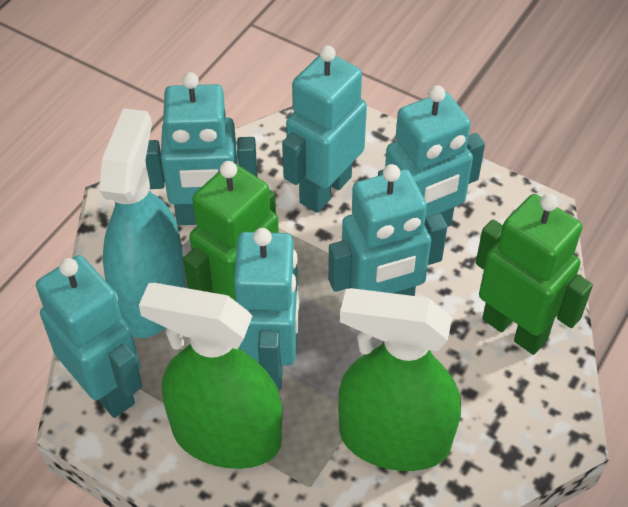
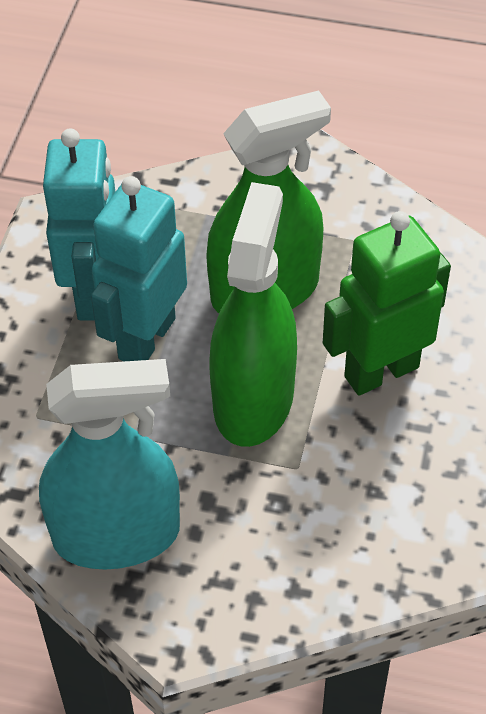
green robot: [183,161,279,300] [476,193,593,355] = 2 -> [323,211,451,396] = 1
turquoise robot: [36,255,143,418] [145,72,258,225] [234,228,300,390] [282,45,367,213] [328,164,447,296] [378,85,485,227] = 6 -> [43,128,115,320] [91,176,187,361] = 2

